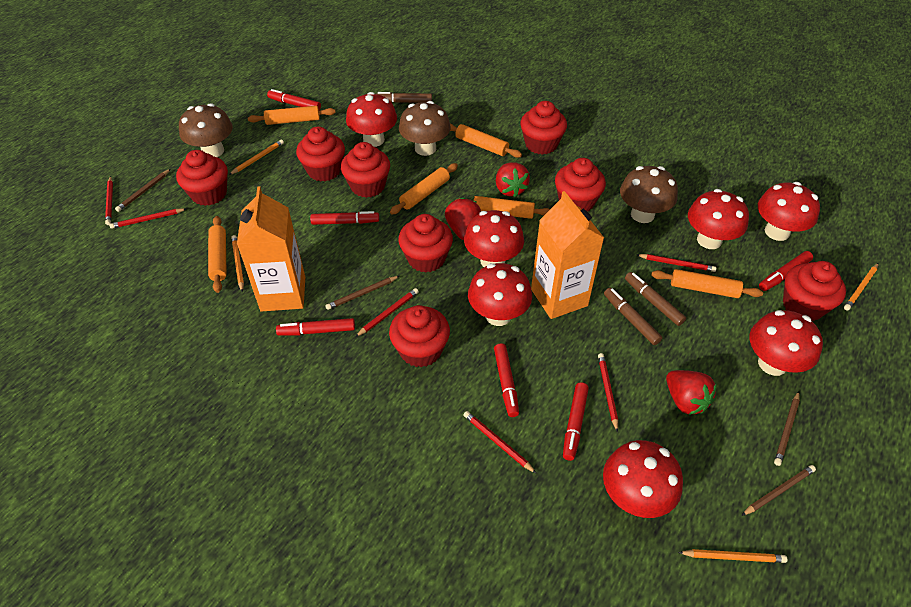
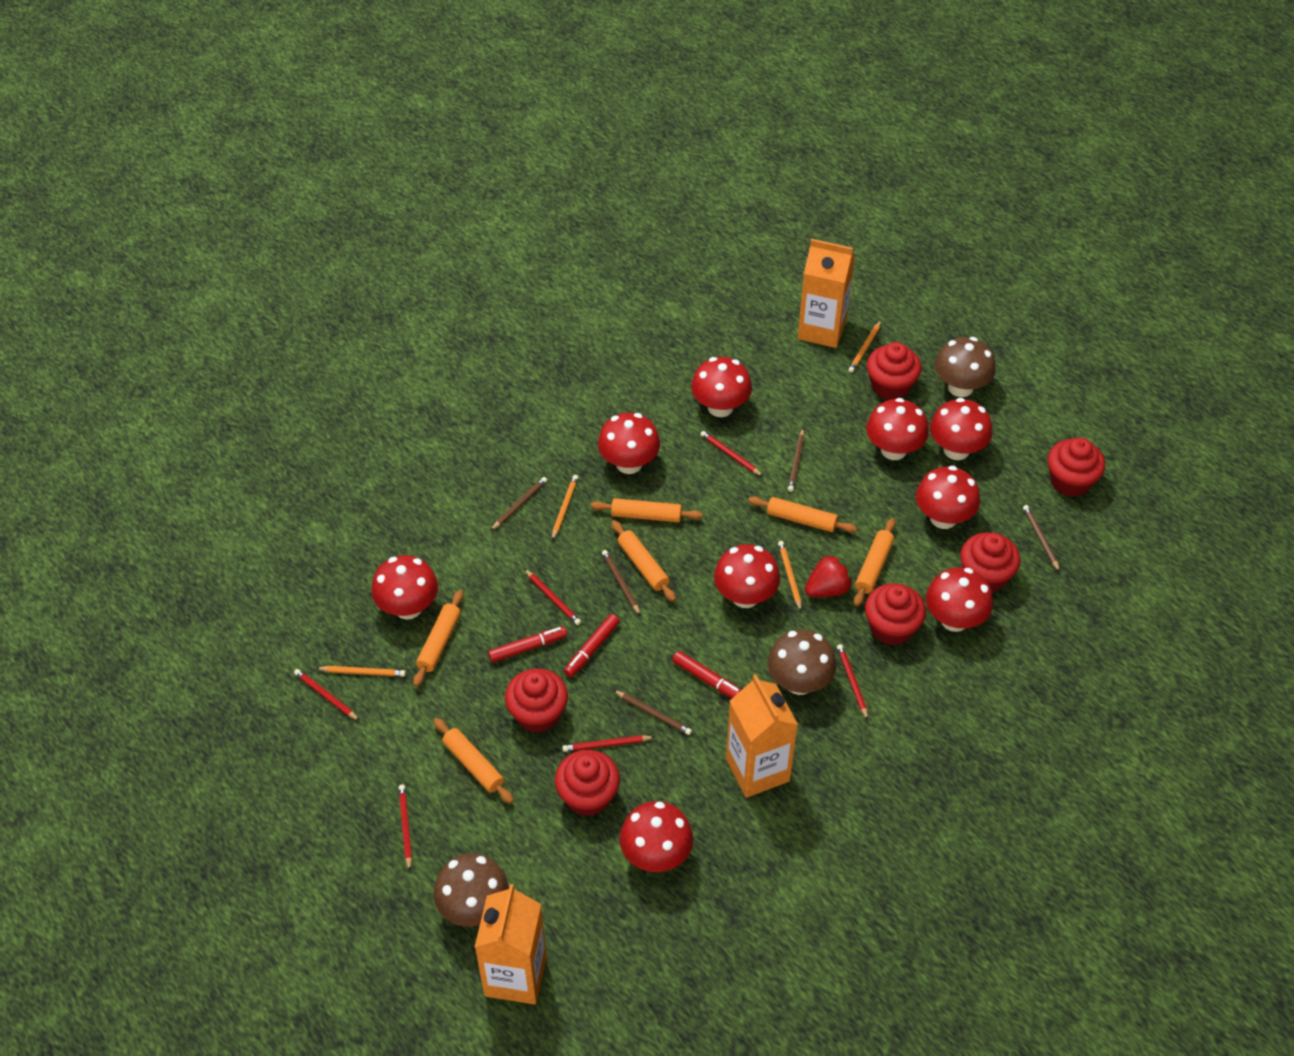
brown marker: [377,92,432,103] [604,288,662,345] [625,272,686,326] = 3 -> none = 0
brown pencil: [115,169,171,212] [325,276,399,310] [741,465,816,516] [774,391,800,466] = 4 -> [490,477,547,531] [602,550,641,616] [613,690,692,735] [788,429,804,492] [1023,505,1060,572] = 5
orange carton: [237,187,305,312] [531,191,604,319] = 2 -> [475,884,547,1005] [726,674,798,798] [798,239,855,348] = 3
red cupcake: [176,150,228,206] [296,127,345,182] [341,142,390,198] [389,305,450,368] [398,214,453,272] [520,101,567,155] [555,158,606,211] [783,261,846,321] = 8 -> [505,669,568,733] [555,750,620,816] [865,583,926,646] [867,342,921,400] [960,532,1020,592] [1048,438,1105,497] = 6
red marker: [267,89,321,110] [276,318,355,336] [310,211,379,225] [494,343,519,417] [563,382,589,461] [759,251,813,291] = 6 -> [488,626,567,663] [564,614,620,677] [672,651,741,698] = 3
red mushroom: [346,92,397,147] [464,210,524,267] [468,263,532,326] [603,440,683,518] [688,189,749,249] [750,310,823,376] [758,182,820,241] = 7 -> [371,555,438,620] [598,413,660,474] [619,801,693,872] [691,357,752,417] [714,544,780,608] [866,398,928,460] [916,466,980,529] [926,567,993,632] [930,398,992,460] = 9
red strawberry: [445,198,481,240] [496,162,530,197] [666,370,717,415] = 3 -> [805,554,852,597] = 1

